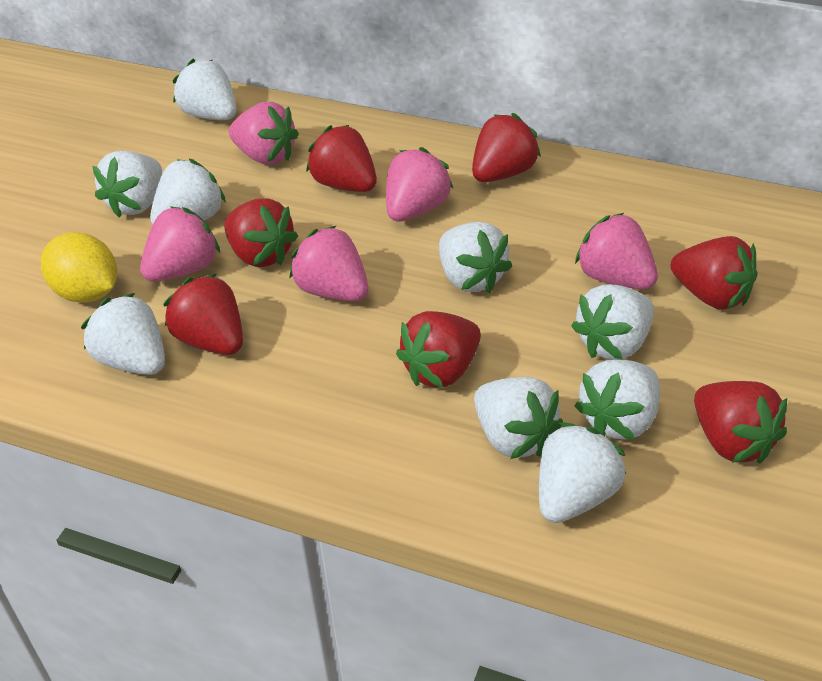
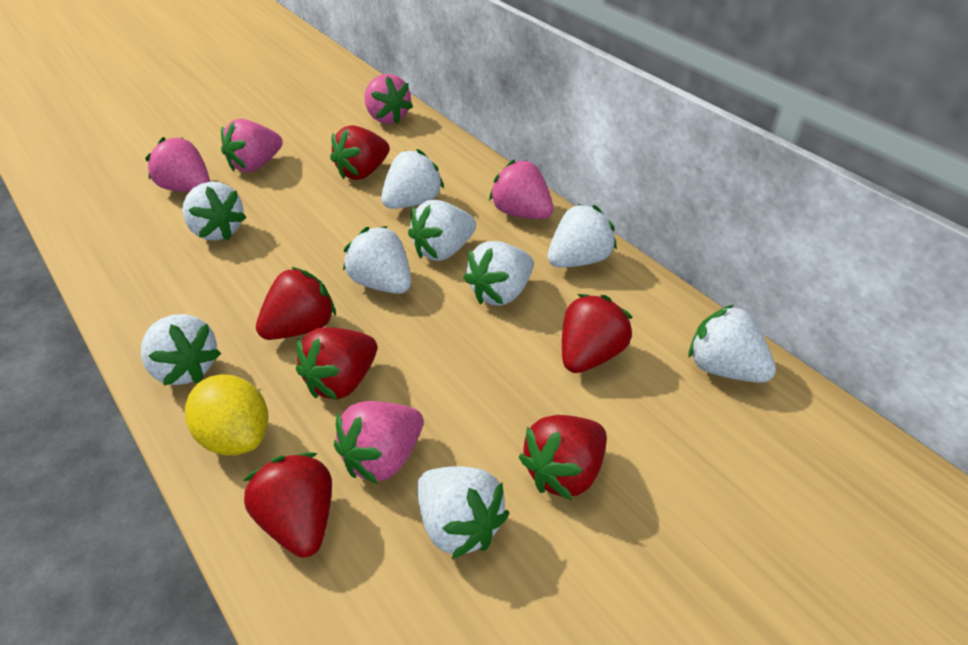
red strawberry: [163,274,243,355] [224,198,298,267] [306,125,377,192] [396,311,481,388] [472,113,541,182] [670,236,758,310] [694,381,787,464] = 7 -> [243,452,332,558] [256,267,336,340] [296,327,377,400] [330,125,390,180] [519,415,607,500] [562,294,633,373] = 6

